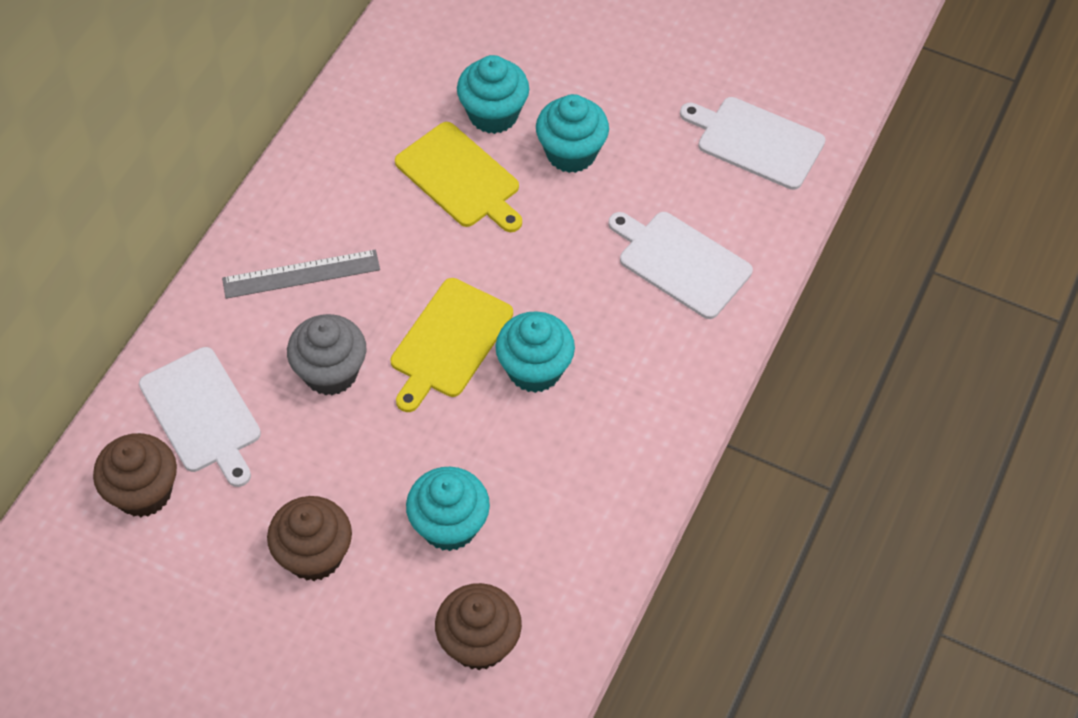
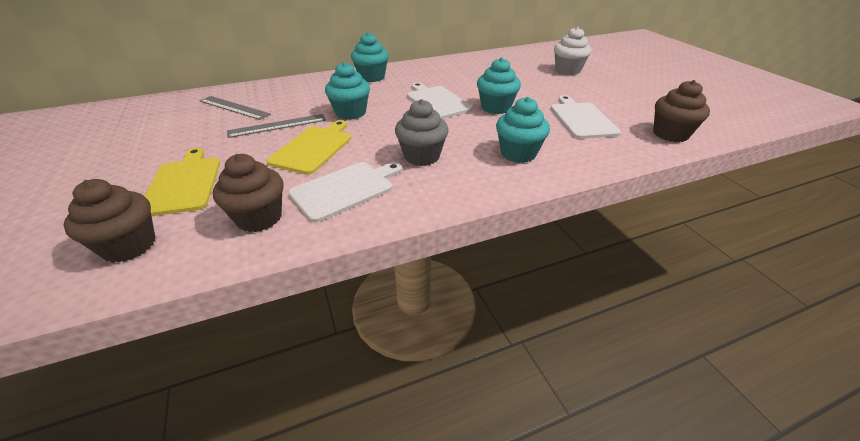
grey ruler: [222,250,380,299] = 1 -> [200,96,271,120] [227,114,326,138] = 2
white cupcake: none = 0 -> [554,27,592,75] = 1

